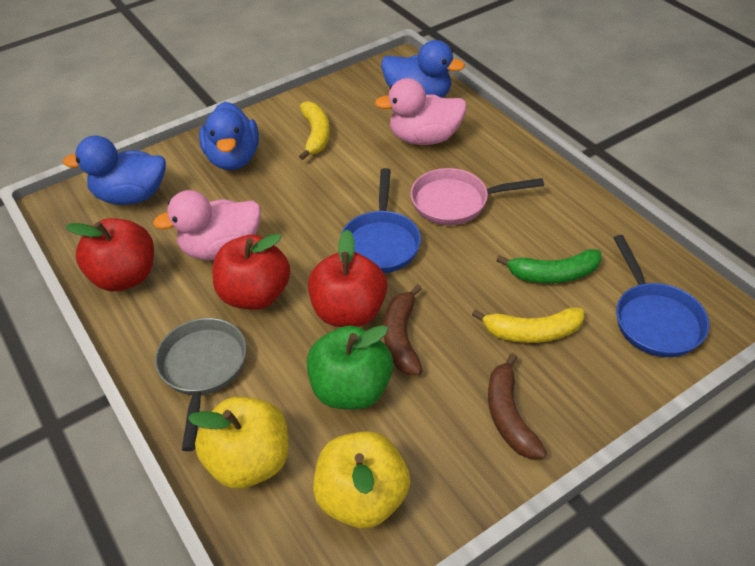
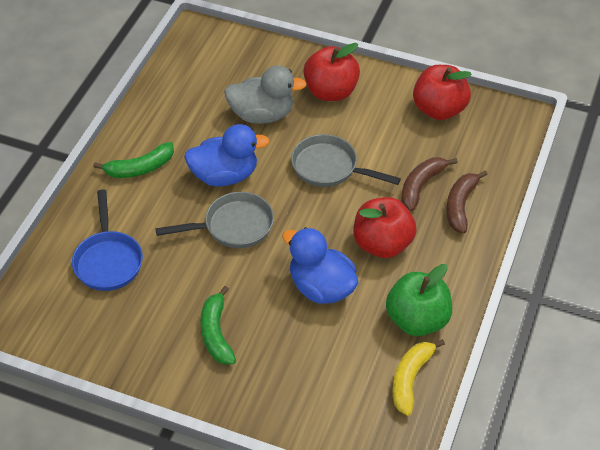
blue duck: [63,136,166,205] [199,102,259,170] [381,40,465,98] = 3 -> [184,124,270,187] [282,227,358,304] = 2
blue pan: [340,168,421,273] [614,235,709,357] = 2 -> [72,190,143,291] = 1
green banana: [496,249,602,283] = 1 -> [93,142,174,178] [200,286,236,365] = 2
grey duck: none = 0 -> [224,65,306,124] = 1
grey pan: [155,318,247,451] = 1 -> [155,192,274,248] [291,134,401,187] = 2
pink duck: [153,190,261,260] [374,78,467,145] = 2 -> none = 0
pink pan: [411,168,544,225] = 1 -> none = 0
yellow apple: [188,397,289,489] [313,431,410,528] = 2 -> none = 0
yellow banana: [299,101,330,160] [472,307,584,343] = 2 -> [393,339,445,416] = 1

